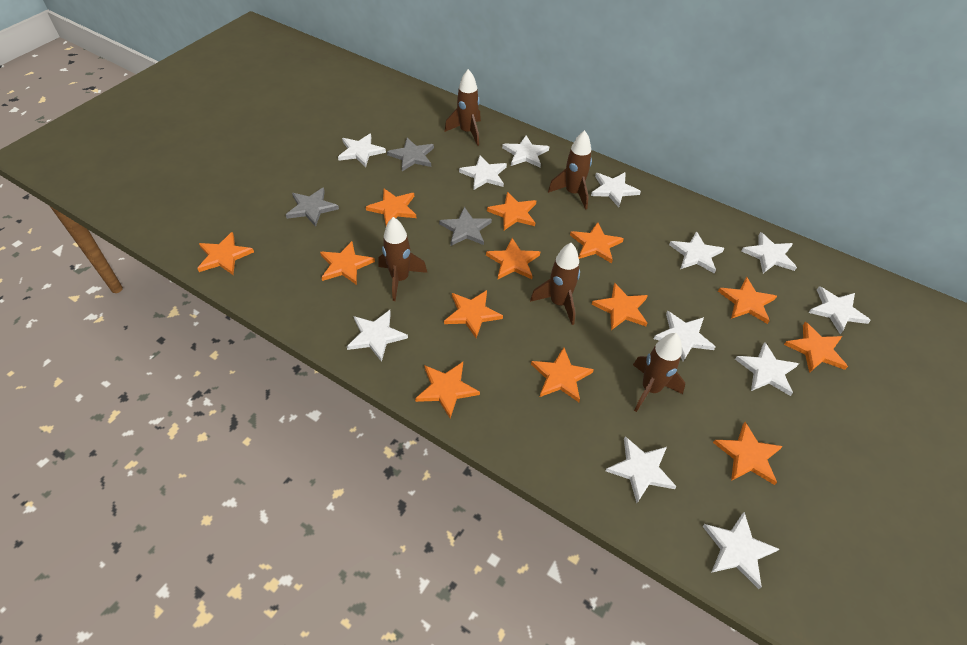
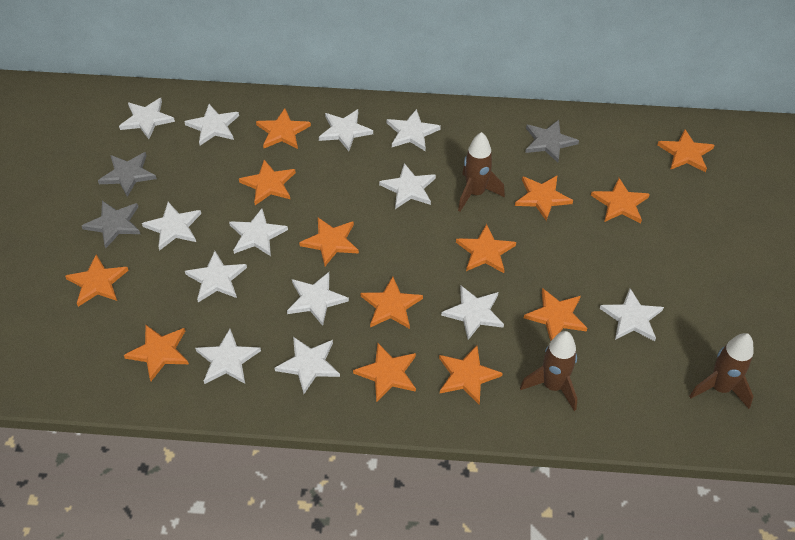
brown rocket: [378,217,427,301] [444,69,481,146] [530,243,580,325] [548,130,592,210] [633,333,685,412] = 5 -> [458,132,505,212] [520,331,577,411] [689,333,754,409] = 3
white star: [338,133,386,167] [347,310,408,362] [459,155,507,190] [502,136,549,167] [591,172,641,207] [606,436,677,503] [653,311,715,361] [669,231,724,274] [702,512,779,589] [735,342,799,396] [741,232,797,273] [808,286,871,334] = 12 -> [119,98,175,139] [142,202,201,251] [184,104,239,146] [185,251,247,302] [195,329,261,384] [229,208,288,256] [275,337,340,394] [287,272,349,326] [319,109,373,151] [379,163,436,209] [387,109,441,152] [441,286,504,340] [600,288,664,341] = 13

